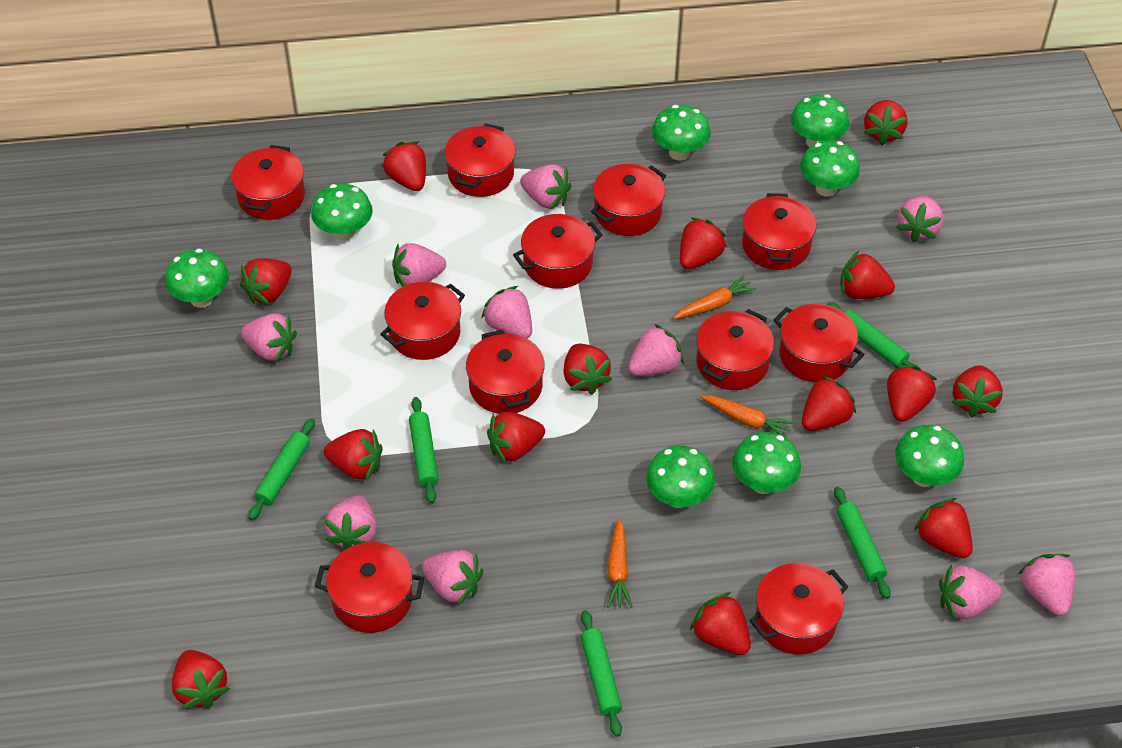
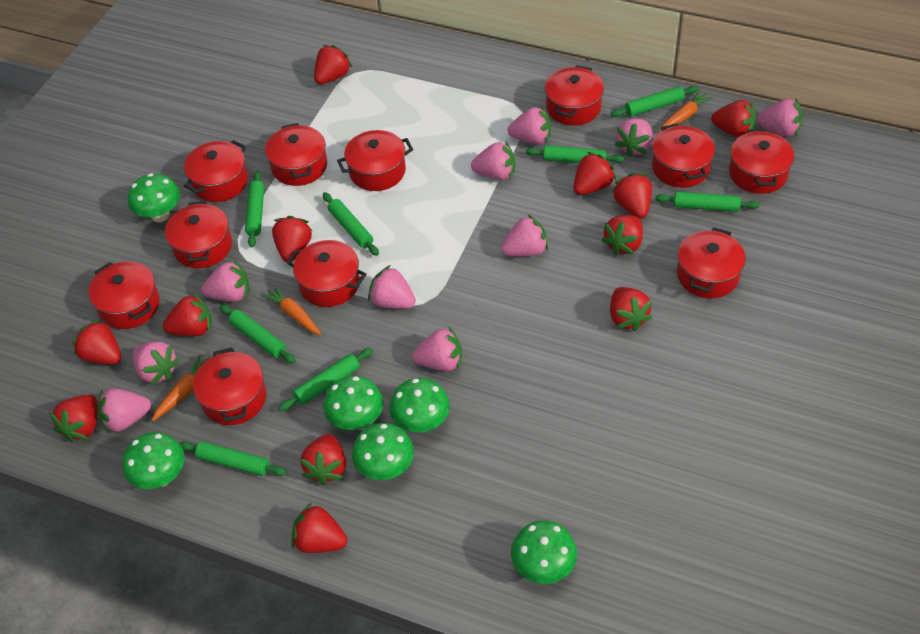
green mushroom: [165,249,229,308] [311,183,373,241] [646,445,715,508] [652,105,711,161] [732,432,801,494] [791,94,849,147] [800,140,860,197] [895,425,964,487] = 8 -> [122,432,184,489] [128,173,180,222] [323,376,383,430] [352,423,414,480] [389,378,450,433] [511,520,577,584] = 6
green rolling pin: [248,418,315,520] [409,397,439,504] [581,610,622,737] [827,302,921,369] [834,487,891,599] = 5 -> [179,441,287,476] [220,304,296,364] [245,171,264,247] [278,348,373,411] [323,192,379,256] [526,145,624,163] [611,86,698,117] [655,191,759,212] = 8
red strawberry: [172,650,230,709] [240,258,292,305] [324,429,383,480] [382,141,426,191] [487,412,545,463] [563,344,612,395] [680,218,727,269] [690,592,751,655] [802,376,856,431] [840,251,895,299] [864,100,907,145] [887,365,937,422] [914,498,973,558] [952,365,1003,418] = 14 -> [49,395,98,442] [72,319,121,365] [163,293,212,336] [272,216,312,262] [292,503,347,553] [300,434,346,485] [314,45,352,84] [574,152,616,195] [601,215,643,256] [610,287,653,331] [612,173,652,219] [711,100,756,138] = 12

